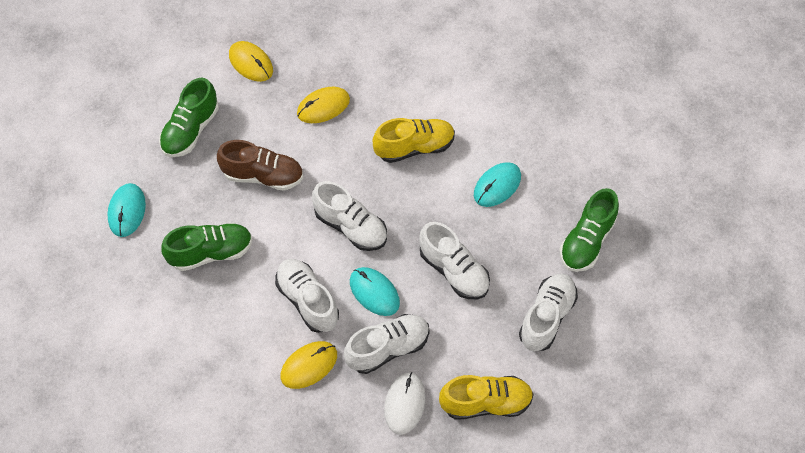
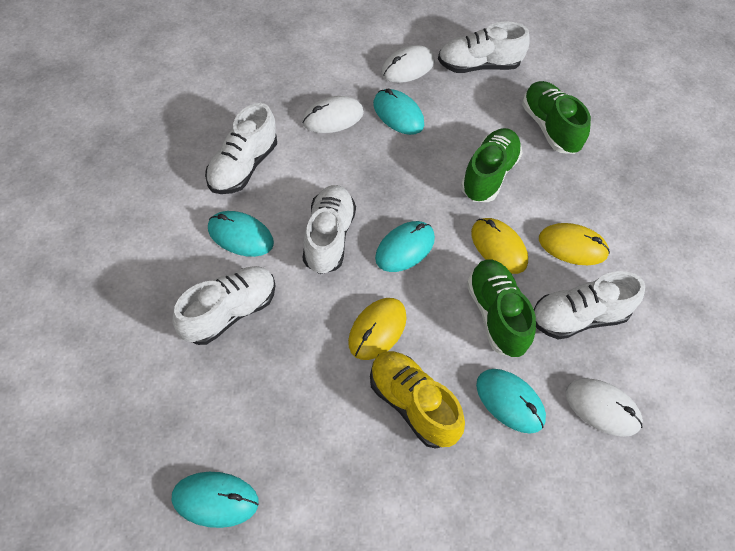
brown shoe: [217,140,303,191] = 1 -> none = 0
turquoise mouse: [107,183,146,237] [350,267,400,316] [474,162,521,207] = 3 -> [172,472,259,528] [208,211,274,257] [373,88,424,135] [375,221,435,272] [476,369,546,434] = 5
white mouse: [384,372,425,435] = 1 -> [302,96,364,133] [381,45,435,83] [565,378,643,437] = 3
yellow shoe: [373,118,455,163] [439,375,534,420] = 2 -> [370,351,465,449] = 1

